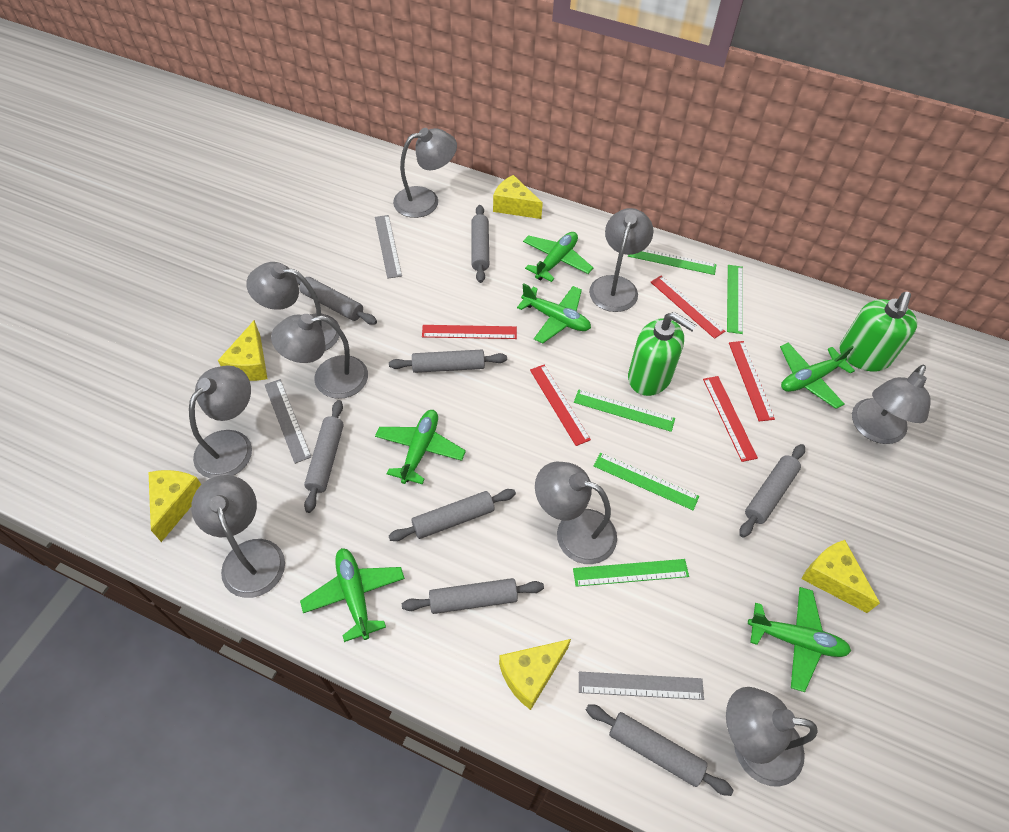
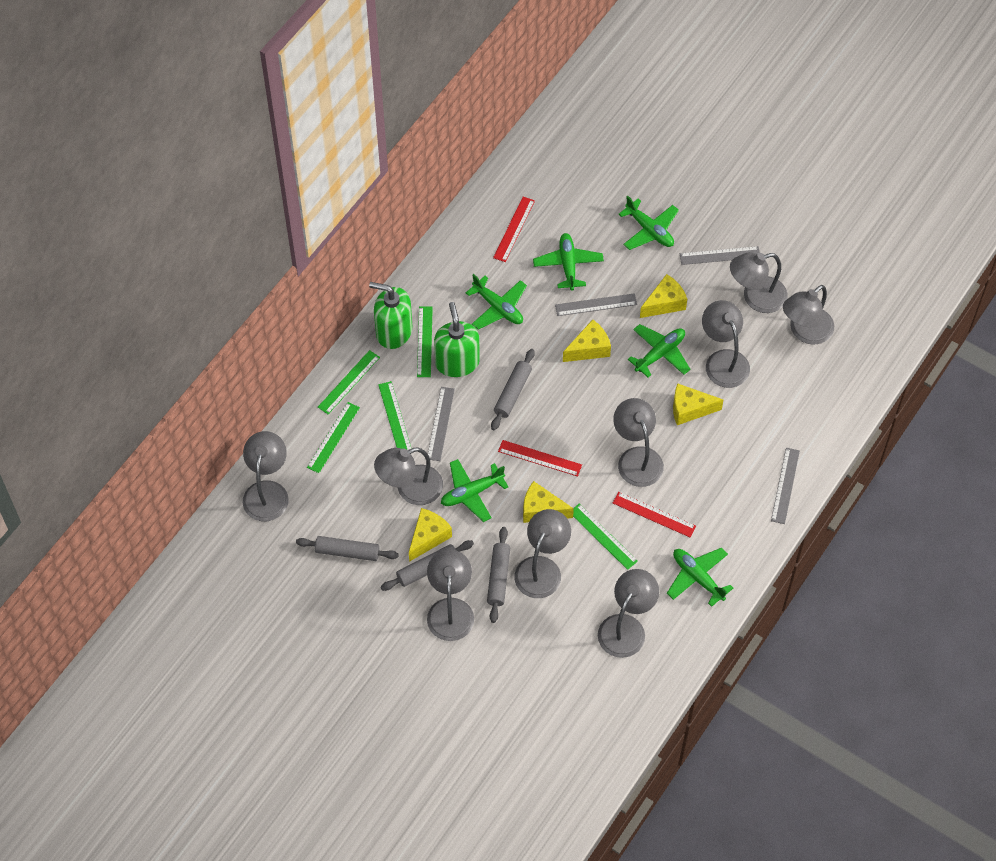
grey rolling pin: [295,276,377,325] [304,400,344,513] [389,350,507,373] [389,489,516,541] [402,578,544,614] [471,205,489,283] [586,704,733,796] [739,444,805,537] = 8 -> [296,536,399,561] [381,540,474,591] [487,527,510,623] [491,349,535,430] = 4
grey ruler: [265,379,311,464] [375,215,402,279] [579,672,704,700] = 3 -> [428,387,455,461] [555,293,637,316] [680,246,760,265] [771,448,800,524] = 4
red ruler: [422,325,517,339] [530,365,591,446] [651,276,725,339] [703,376,758,462] [729,341,775,421] = 5 -> [493,197,535,262] [498,440,582,477] [613,492,696,537] = 3

